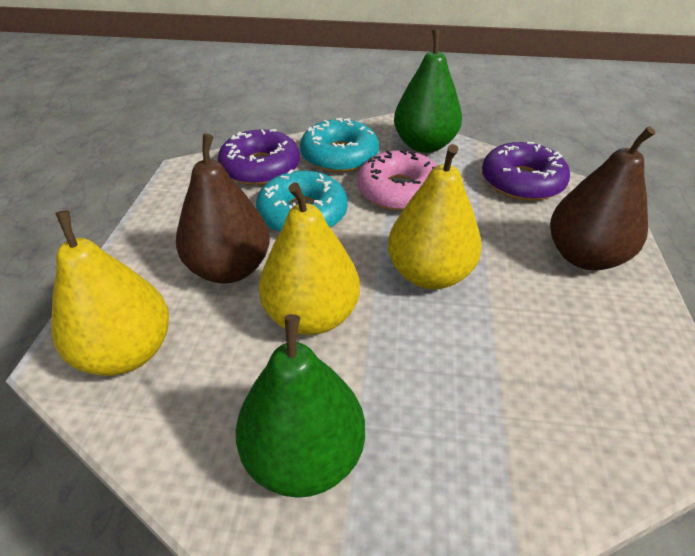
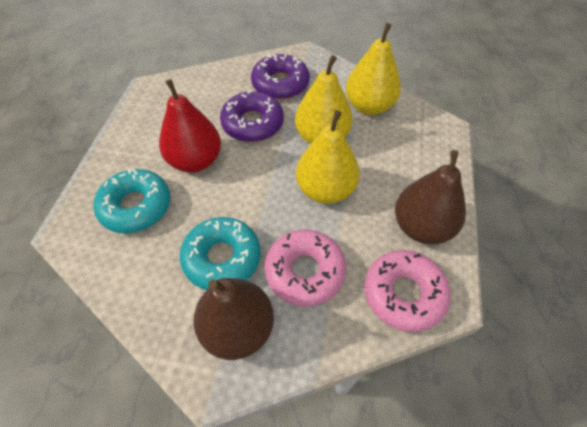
green pear: [236,314,365,498] [394,29,462,153] = 2 -> none = 0
pink donut: [357,149,437,211] = 1 -> [265,230,346,307] [364,250,451,332] = 2
red pear: none = 0 -> [159,79,221,172] = 1

